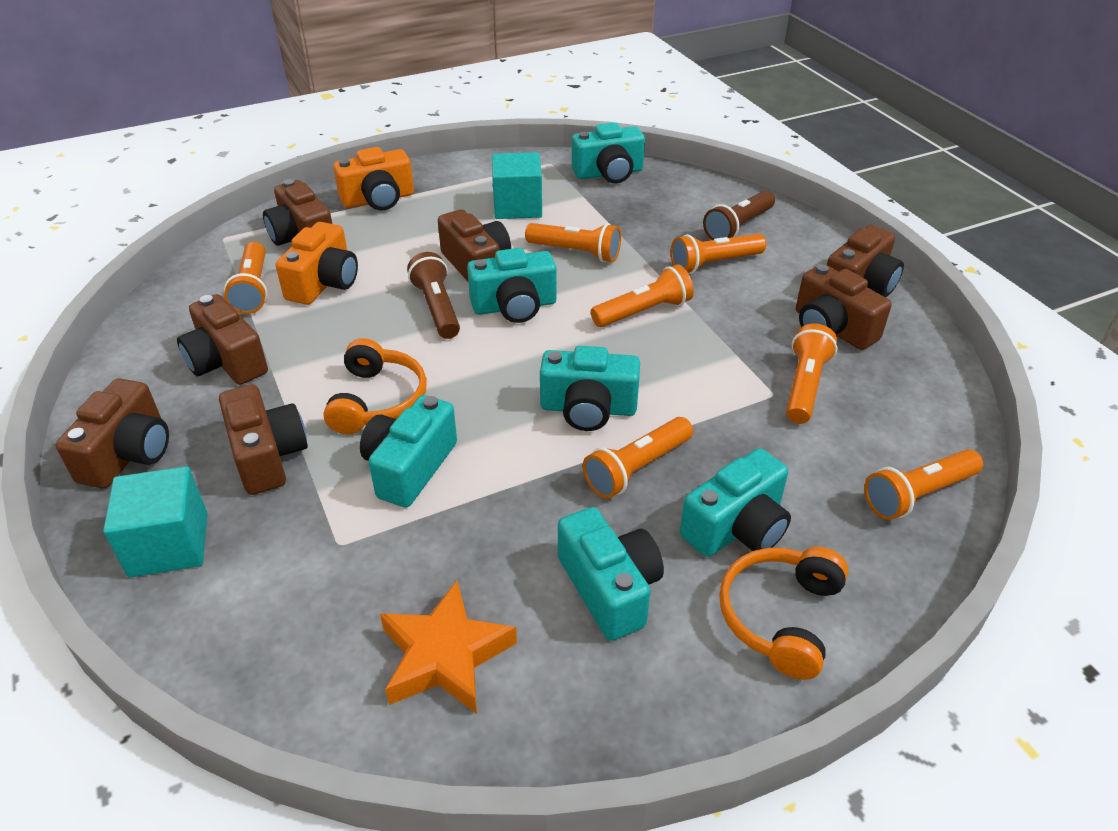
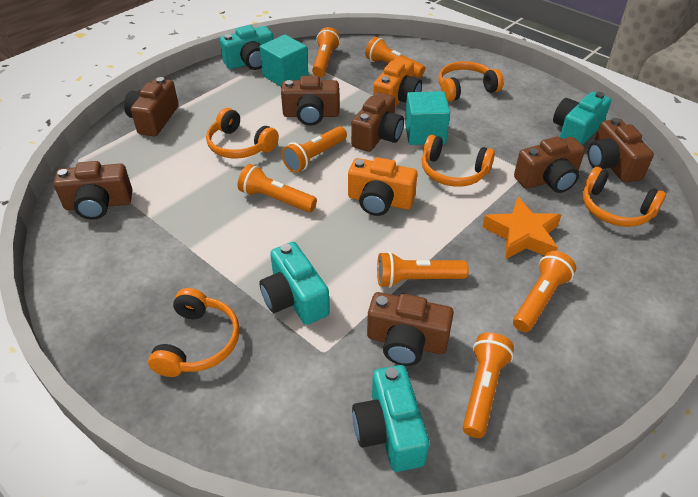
brown flashlight: [407,252,460,339] [703,191,775,240] = 2 -> none = 0
orange headphones: [323,338,427,434] [719,547,849,680] = 2 -> [148,288,240,377] [206,108,279,158] [422,135,495,187] [438,61,504,102] [583,167,666,227] = 5
turquoise camera: [360,395,457,508] [467,248,557,323] [540,346,640,431] [558,507,664,641] [572,122,645,183] [680,448,791,557] = 6 -> [220,25,274,70] [259,242,330,325] [352,365,429,472] [553,92,611,145] = 4

